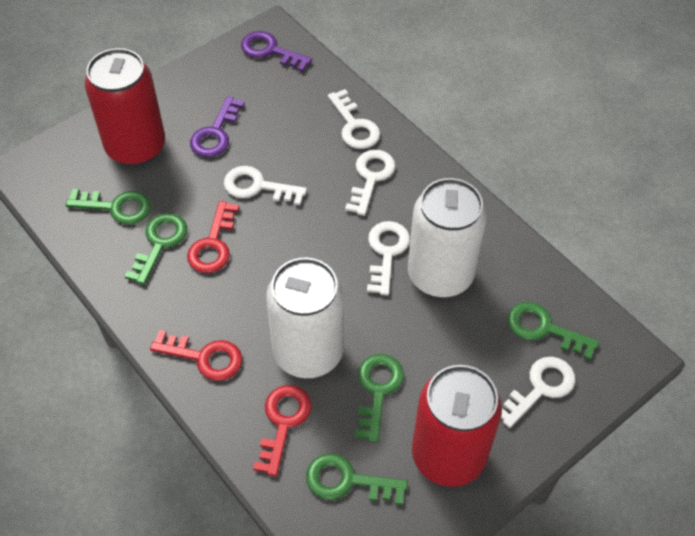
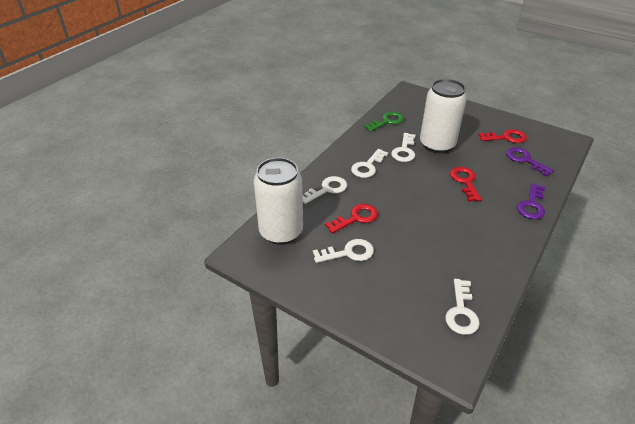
green key: [65,189,151,224] [125,213,187,285] [306,453,408,505] [354,354,404,442] [507,302,599,360] = 5 -> [364,112,404,132] = 1
red can: [85,48,165,166] [412,365,502,487] = 2 -> none = 0

